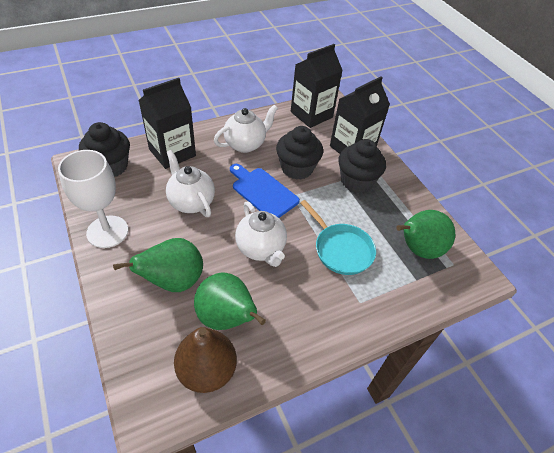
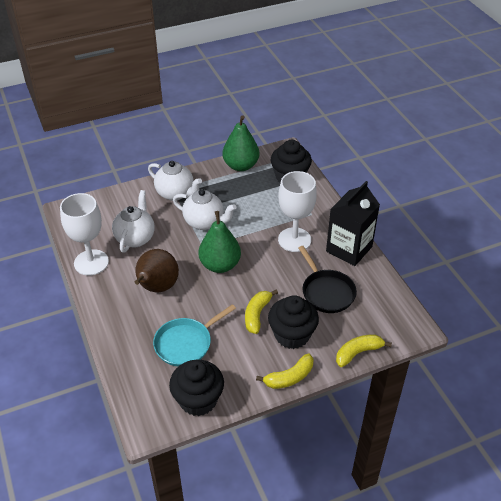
black carton: [139,78,196,169] [291,44,343,128] [330,76,390,154] = 3 -> [326,181,380,266] = 1
black pan: none = 0 -> [298,246,357,313] = 1
blue cutting board: [230,164,300,218] = 1 -> none = 0
green pear: [113,238,203,292] [194,273,266,330] [396,210,455,259] = 3 -> [198,211,241,273] [223,115,259,171] = 2
white goblet: [58,150,128,248] = 1 -> [60,193,109,276] [278,171,317,252] = 2
yellow banana: none = 0 -> [245,290,278,334] [256,354,313,389] [336,334,392,367] = 3

